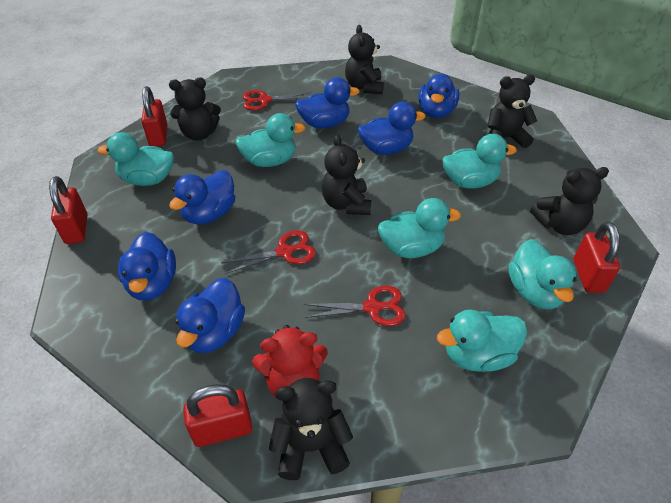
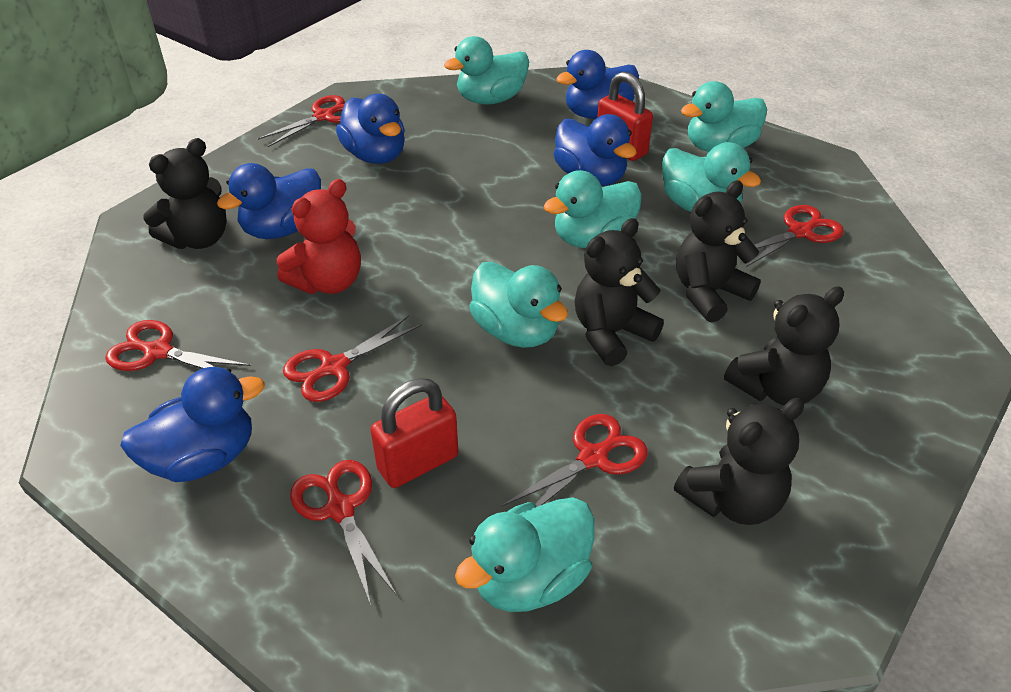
black teddy bear: [169,78,221,141] [269,378,353,480] [322,135,371,215] [345,25,384,94] [488,75,537,148] [530,167,609,235] = 6 -> [143,138,227,249] [575,218,664,366] [674,398,804,525] [676,180,761,323] [724,286,844,405] = 5
blue duck: [118,232,176,301] [169,170,235,224] [176,278,245,353] [295,77,360,128] [358,102,426,155] [418,73,459,118] = 6 -> [120,367,265,482] [217,163,321,239] [336,94,405,164] [554,114,637,186] [556,50,639,119] = 5
red padlock: [49,176,87,244] [141,86,168,146] [183,384,252,447] [574,222,620,293] = 4 -> [371,378,458,488] [597,72,653,161] = 2
red scissors: [221,231,316,274] [243,90,311,111] [304,286,406,326] = 3 -> [105,320,251,380] [258,95,345,147] [283,315,422,402] [290,460,397,605] [501,414,648,507] [746,205,844,267] = 6

